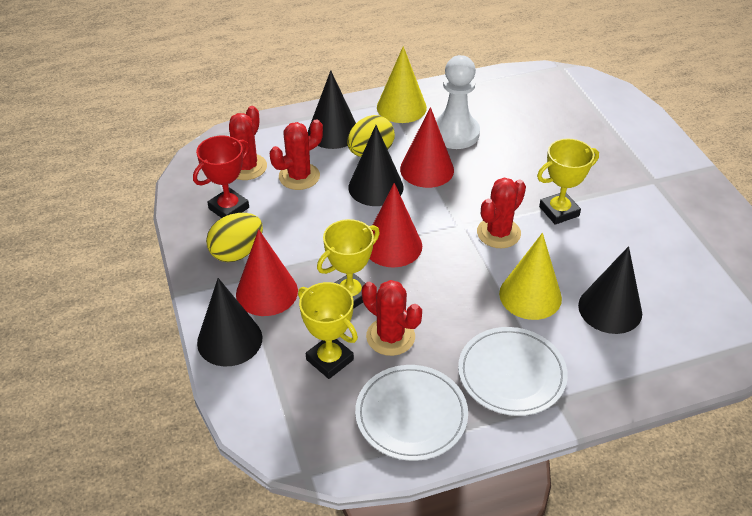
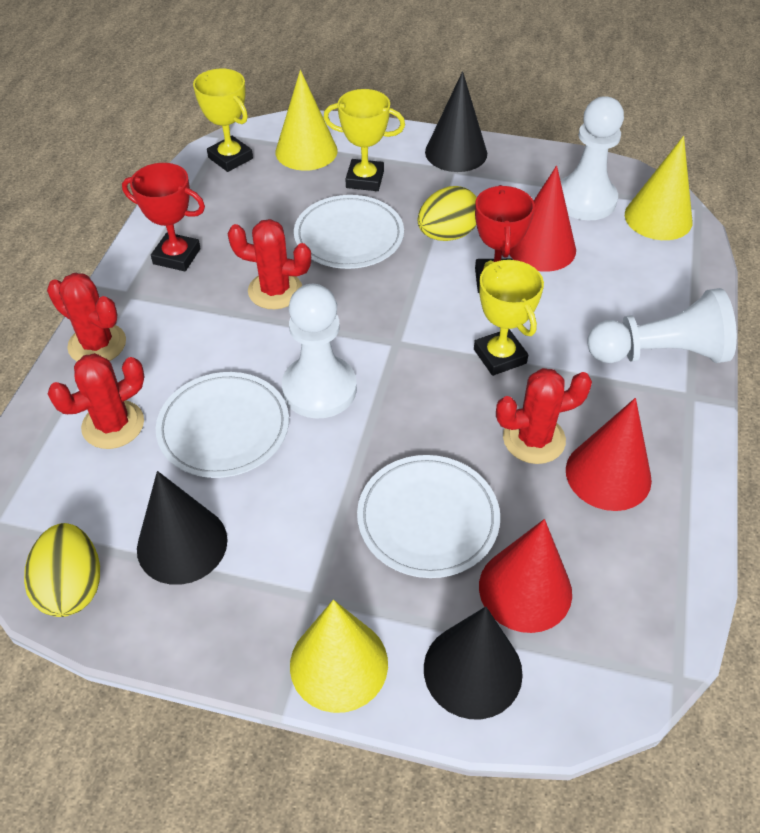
black cone: [197,278,262,366] [308,70,356,149] [348,125,403,206] [578,246,642,334] = 4 -> [137,471,228,585] [424,607,523,719] [425,71,487,172] = 3
red trophy: [193,135,249,218] = 1 -> [122,163,205,271] [475,185,535,293] = 2
white pawn: [435,55,480,149] = 1 -> [282,284,357,419] [560,96,624,220] [587,288,737,363] = 3
white plate: [355,365,468,461] [458,327,568,416] = 2 -> [156,372,289,478] [294,195,404,269] [357,455,500,578] = 3
yellow cone: [377,46,427,123] [499,233,562,320] = 2 -> [275,70,338,171] [290,600,388,713] [625,136,692,240] = 3

